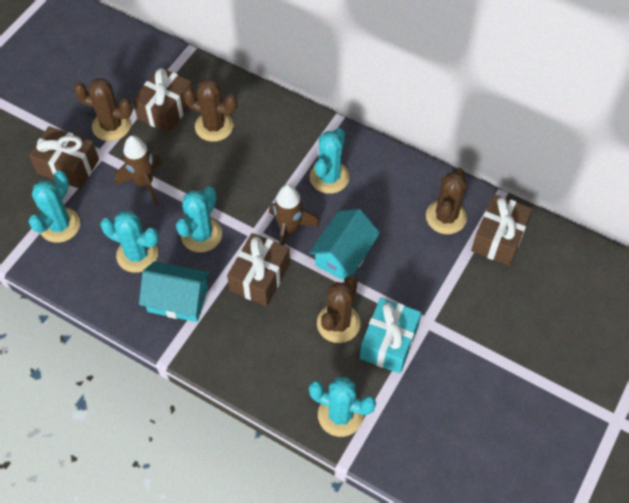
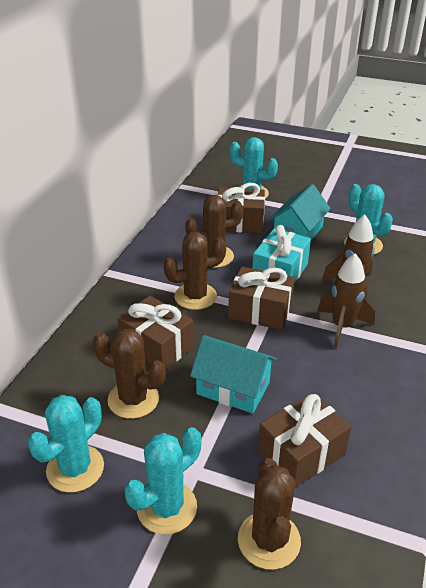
turquoise cactus: [28,171,80,243] [100,211,159,273] [176,186,222,253] [309,377,376,437] [310,128,349,194] = 5 -> [28,395,104,493] [125,427,201,535] [230,137,278,199] [344,184,393,255] = 4

